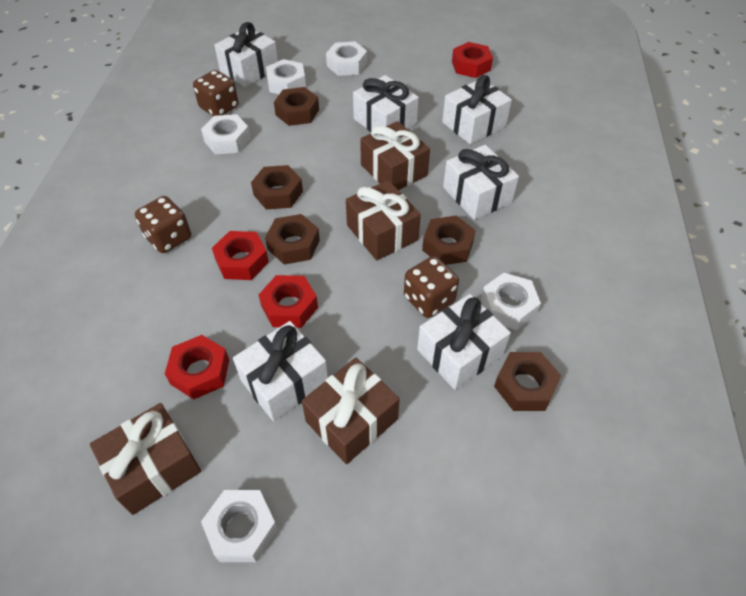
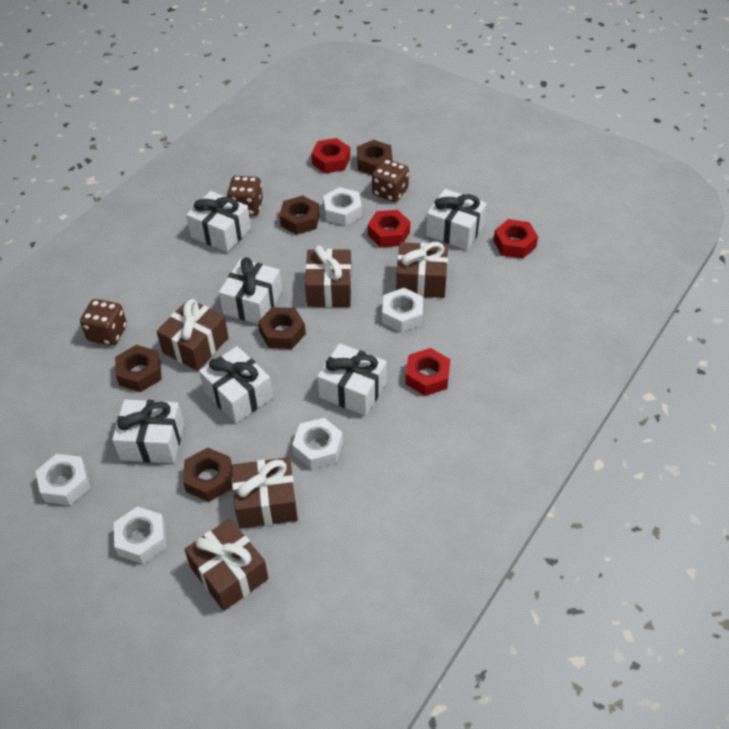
brown gift: [90,403,201,515] [302,358,400,464] [346,180,421,260] [360,121,430,190] = 4 -> [157,299,229,371] [184,518,269,611] [232,457,298,529] [305,245,352,307] [396,242,448,298] = 5

